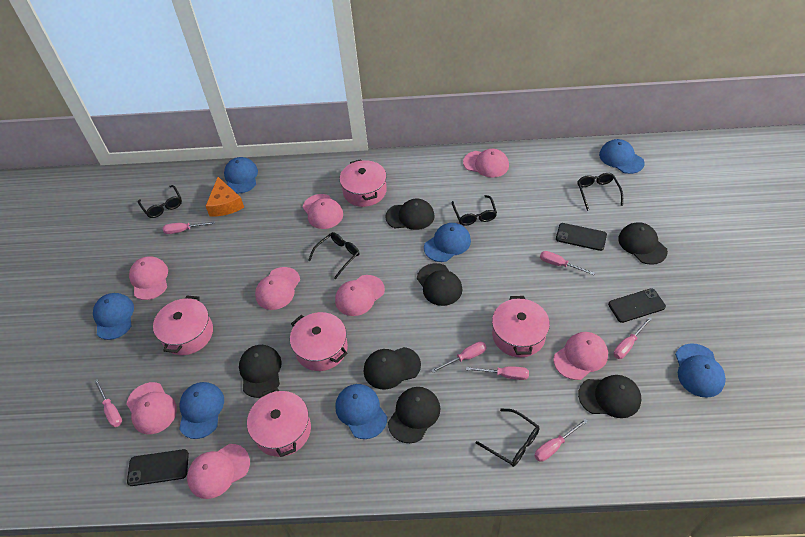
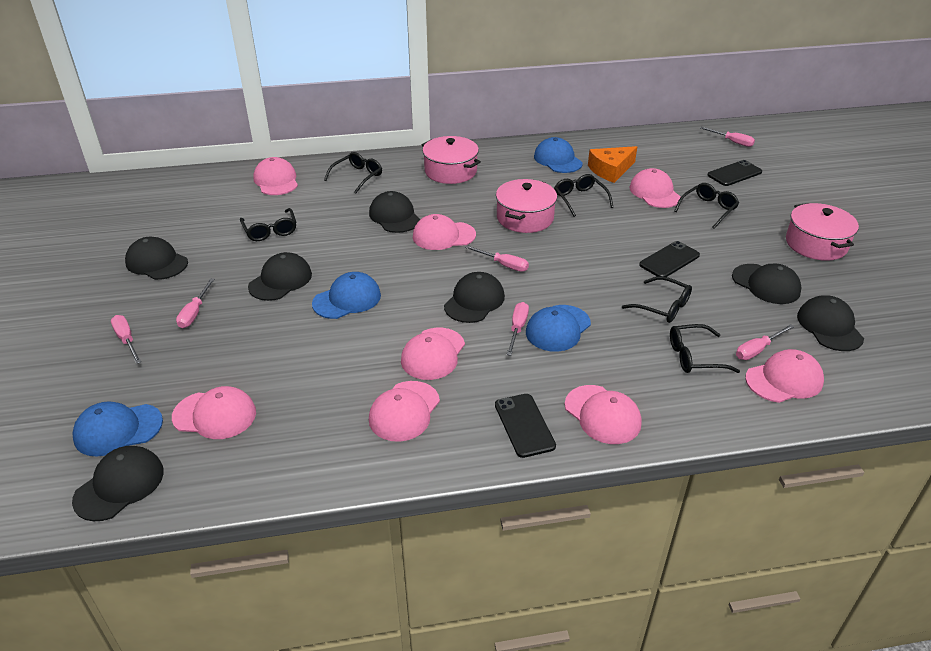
black glasses: [138,185,182,218] [308,232,359,279] [452,195,497,226] [476,409,540,467] [577,173,623,211] = 5 -> [240,208,296,241] [324,152,382,193] [554,174,613,217] [622,276,692,323] [670,324,740,373] [674,183,739,229] = 6
blue cap: [93,293,134,340] [179,382,224,439] [224,157,258,193] [335,384,387,439] [424,223,471,262] [599,139,645,174] [675,343,726,398] = 7 -> [72,401,163,457] [312,272,381,319] [526,305,591,352] [534,137,583,173] = 4
pink pot: [153,295,213,355] [247,387,311,457] [290,312,348,371] [339,159,387,207] [492,296,550,357] = 5 -> [422,136,481,184] [496,179,557,233] [786,203,859,261] = 3
pink screwdriver: [94,379,122,427] [163,221,215,234] [431,342,487,373] [466,366,529,380] [534,419,588,462] [540,251,595,275] [614,317,652,359] = 7 -> [111,315,141,364] [176,278,214,328] [465,245,529,272] [507,302,529,356] [700,127,755,147] [736,324,794,360] = 6

